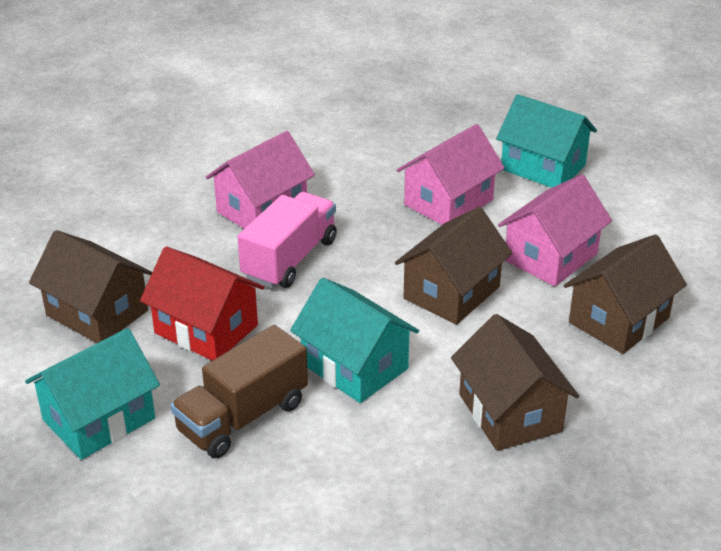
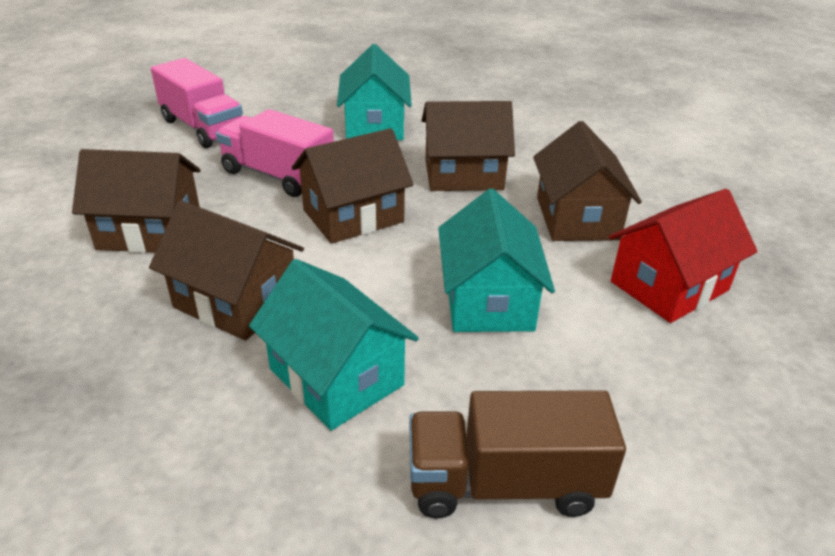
brown house: [29,230,152,343] [395,207,513,325] [451,314,579,451] [564,234,687,354] = 4 -> [72,149,201,253] [149,200,304,341] [292,128,414,244] [422,101,515,191] [533,121,642,241] = 5
pink house: [206,131,315,229] [397,124,505,225] [498,175,612,286] = 3 -> none = 0
pink truck: [238,192,337,288] = 1 -> [151,58,243,148] [216,109,334,197] = 2

